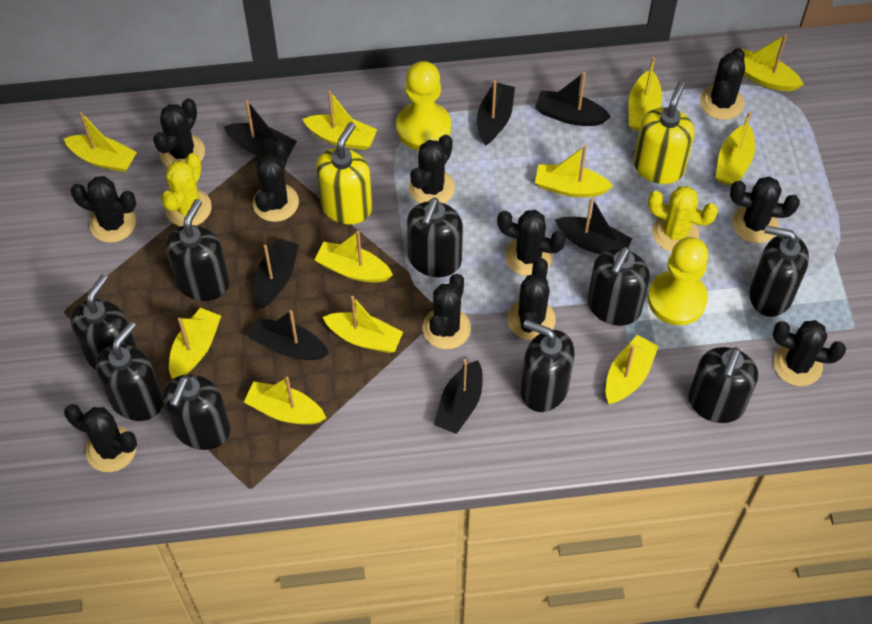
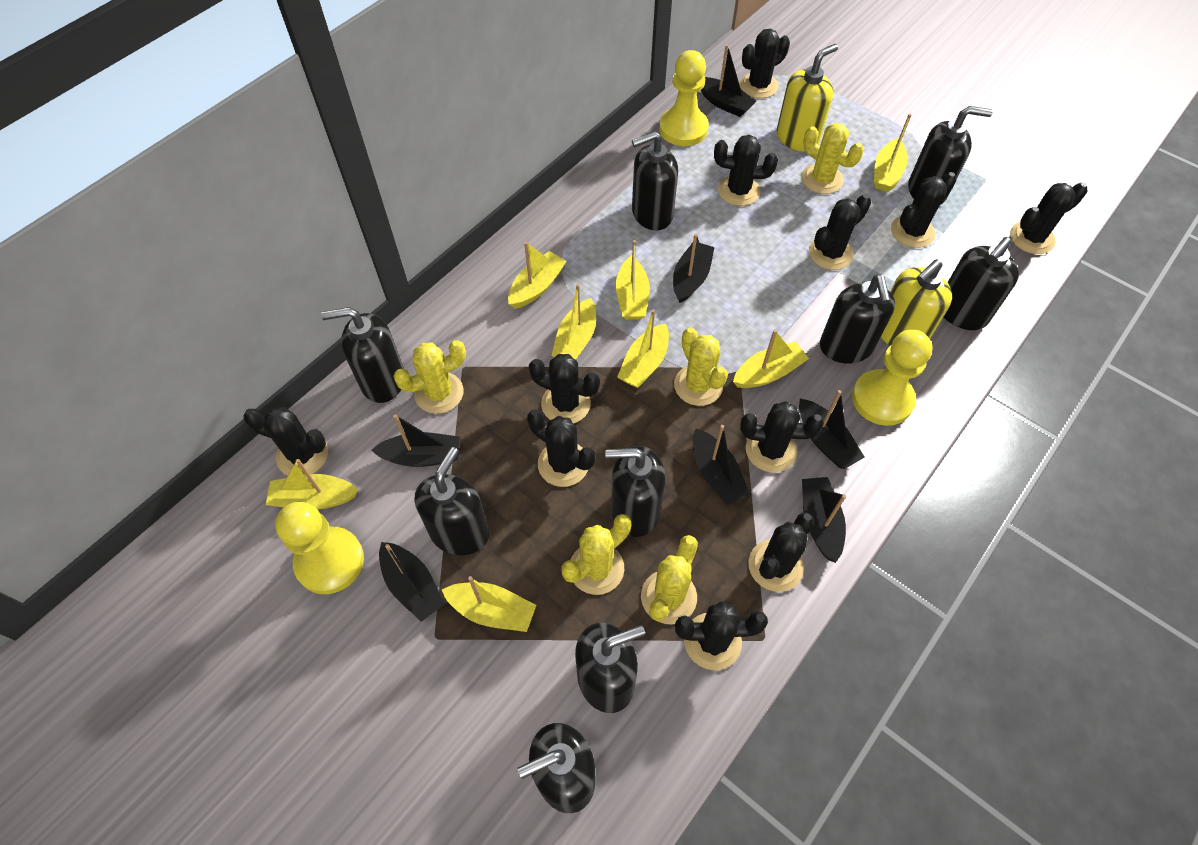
yellow boat: [64,112,137,172] [169,308,221,379] [244,377,326,425] [302,91,377,150] [315,231,393,282] [323,296,403,353] [535,145,613,197] [606,335,659,405] [628,57,662,131] [715,112,755,186] [742,34,804,91] = 11 -> [266,459,358,510] [442,576,536,632] [508,242,567,309] [551,284,596,359] [616,240,650,320] [617,309,669,388] [733,330,809,388] [874,114,912,192] = 8
yellow cactus: [161,153,212,227] [648,186,718,252] = 2 -> [393,340,466,414] [561,514,631,595] [641,535,698,624] [674,327,728,406] [802,123,864,194] = 5
yellow pawn: [396,61,451,150] [648,237,708,325] = 2 -> [275,502,364,594] [659,50,709,146] [852,330,932,426] = 3

